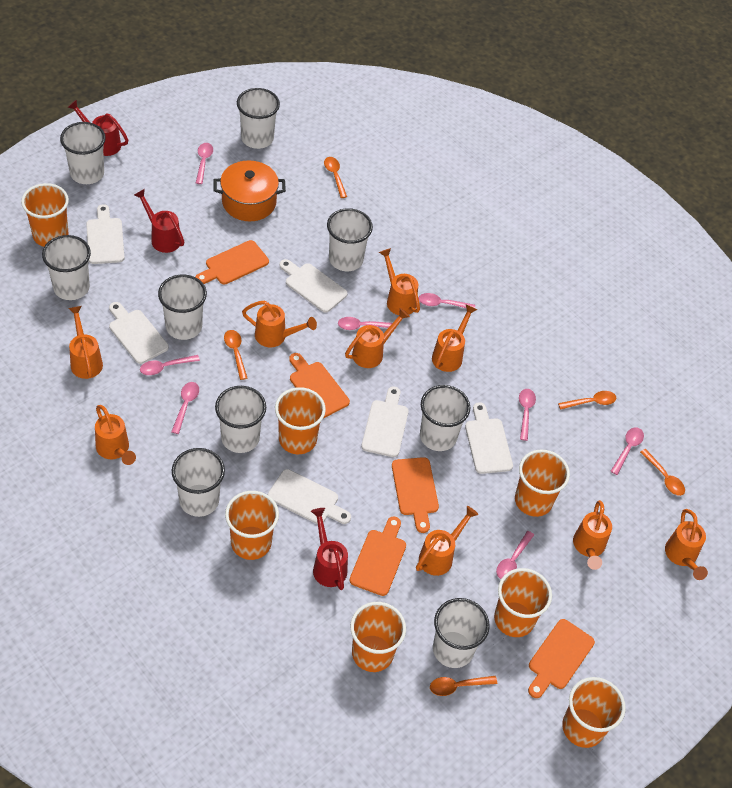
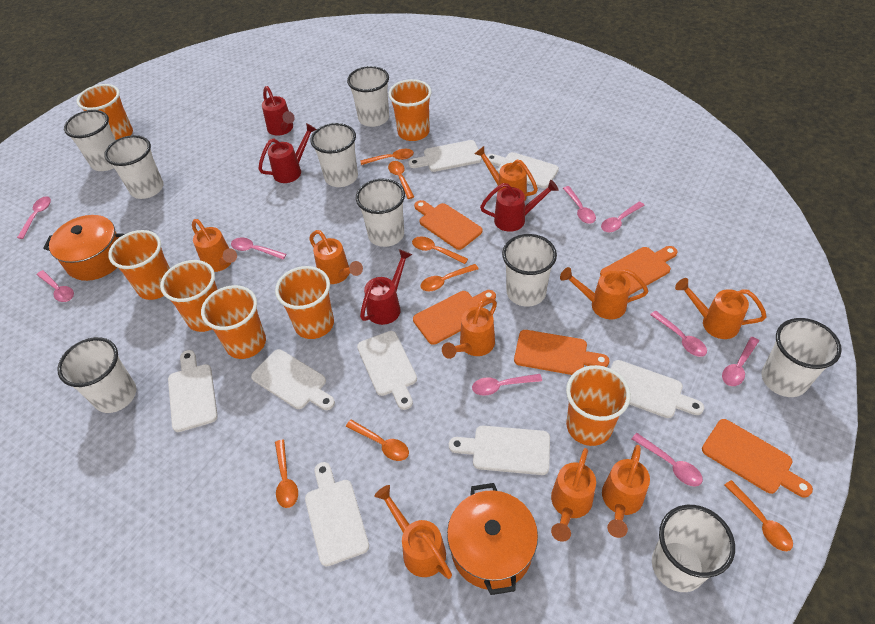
orange pot: [213,161,286,221] = 1 -> [43,215,124,281] [447,483,538,595] = 2
orange spoon: [224,330,247,380] [324,157,347,198] [430,676,497,696] [558,391,616,410] [640,449,685,496] = 5 -> [275,440,298,508] [346,420,409,461] [360,149,414,165] [388,161,414,199] [412,236,468,264] [420,264,478,291] [724,480,793,551] = 7
pink spoon: [140,355,200,375] [171,382,199,434] [196,143,213,184] [338,317,396,330] [419,293,475,308] [496,531,534,579] [519,389,536,441] [611,427,644,475] = 8 -> [17,196,51,239] [37,270,74,302] [231,238,287,259] [472,374,542,396] [563,186,596,224] [601,201,645,232] [632,433,703,486] [650,311,707,357] [722,337,759,386] = 9
red watering can: [67,100,128,156] [134,189,184,253] [311,508,348,590] = 3 -> [258,123,317,183] [262,86,295,136] [360,249,412,325] [480,180,559,232] = 4
white cutting board: [86,204,125,264] [109,302,169,364] [268,469,351,524] [279,259,347,313] [361,386,409,457] [465,402,513,474] = 6 -> [168,350,218,432] [251,349,335,410] [305,462,369,567] [357,331,417,410] [408,140,482,172] [449,426,550,475] [487,152,559,189] [610,360,704,418] = 8

